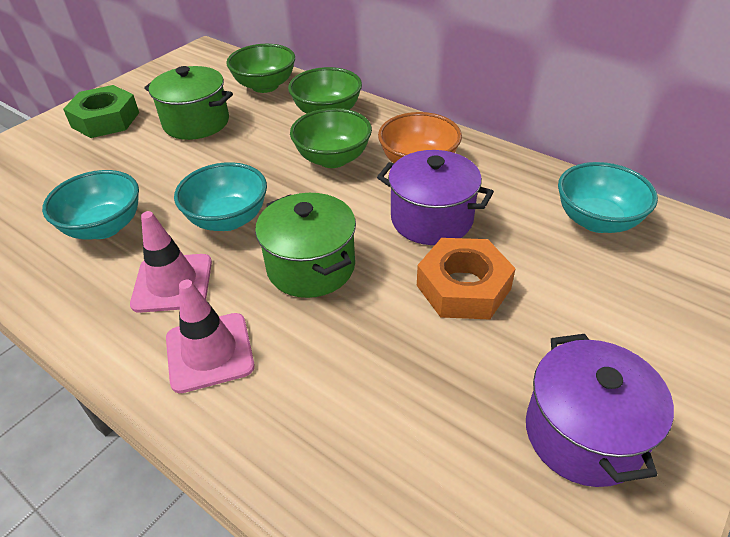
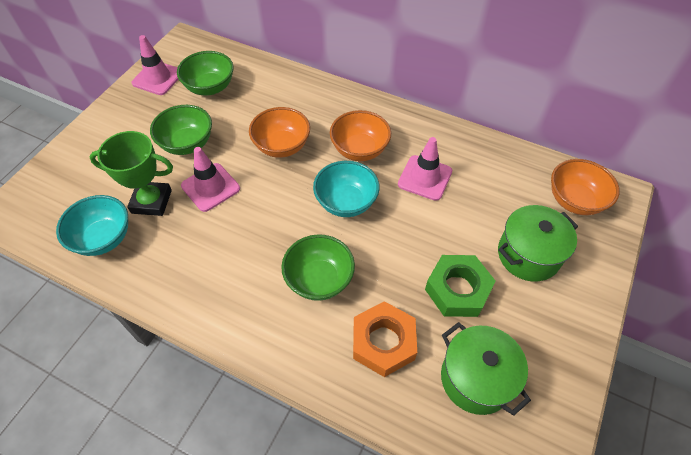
green trophy: none = 0 -> [89,131,173,216] = 1
orange bowl: [378,112,462,163] = 1 -> [249,107,310,158] [330,110,391,161] [551,159,620,215] = 3
pink traffic cone: [130,211,212,313] [166,279,255,393] = 2 -> [132,35,178,95] [181,147,240,212] [398,137,452,201] = 3
purple pot: [377,150,494,245] [526,334,674,487] = 2 -> none = 0
turquoise bowl: [42,170,139,240] [174,162,267,231] [558,162,658,233] = 3 -> [56,195,128,256] [313,161,380,217] = 2

